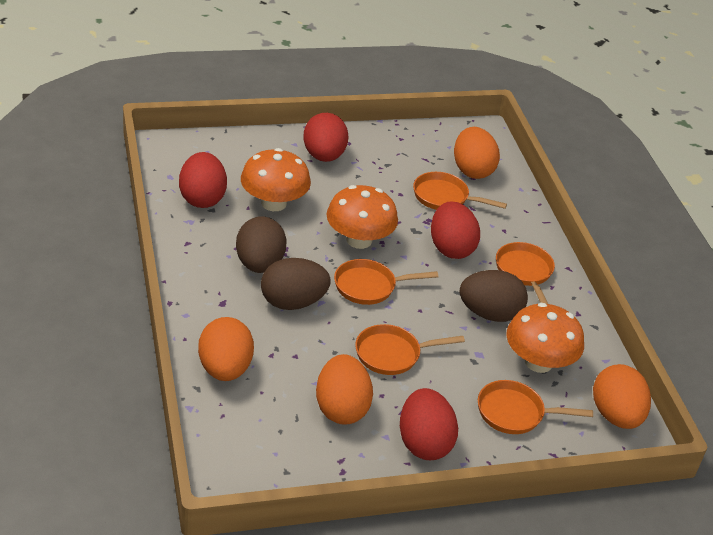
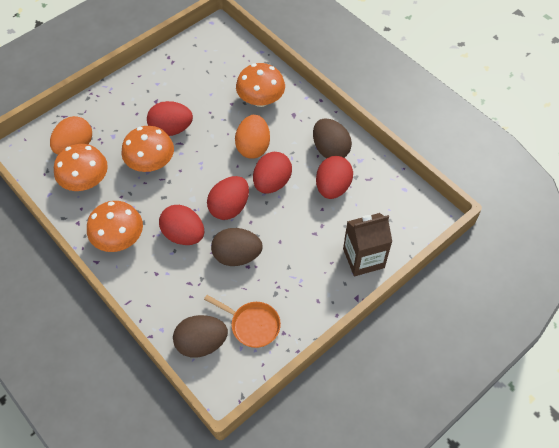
brown carton: none = 0 -> [343,213,392,276] = 1
orange egg: [198,317,254,381] [316,354,373,425] [454,127,500,179] [593,364,651,429] = 4 -> [50,116,92,155] [235,115,270,159] = 2
orange mushroom: [241,148,311,211] [327,185,398,249] [506,303,584,373] = 3 -> [54,144,108,191] [87,201,143,252] [121,126,174,172] [236,63,285,107] = 4
orange pan: [334,259,438,305] [355,324,465,375] [413,172,507,210] [478,380,593,434] [496,242,555,304] = 5 -> [204,295,281,348] = 1
red egg: [179,152,227,208] [304,113,348,162] [400,388,458,460] [431,201,480,259] = 4 -> [147,101,193,136] [159,205,204,245] [207,176,249,220] [253,152,292,193] [316,156,353,199] = 5

